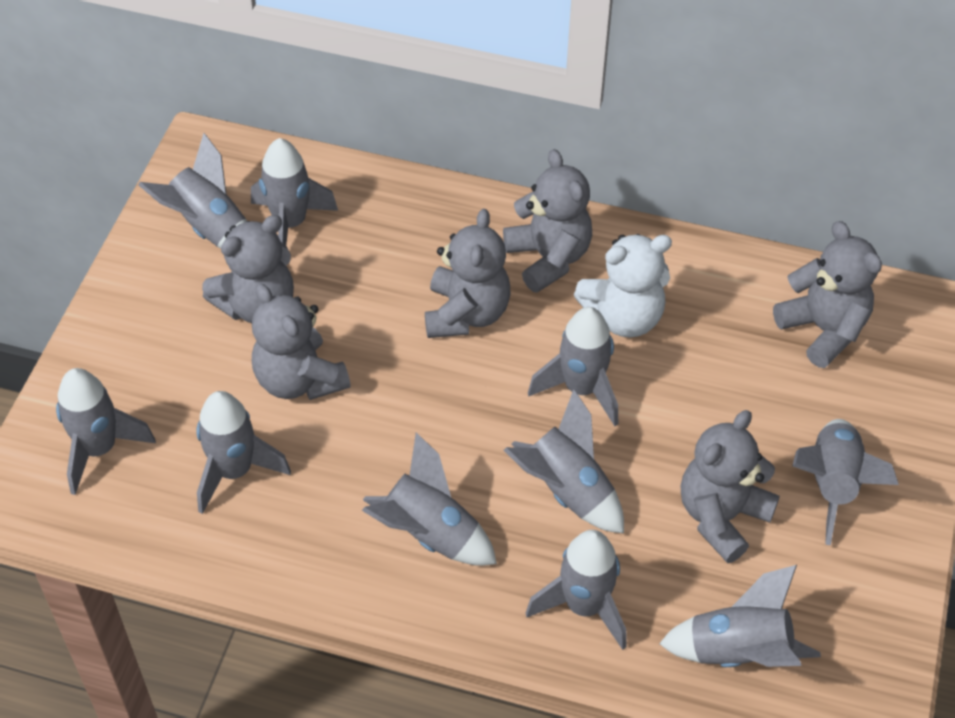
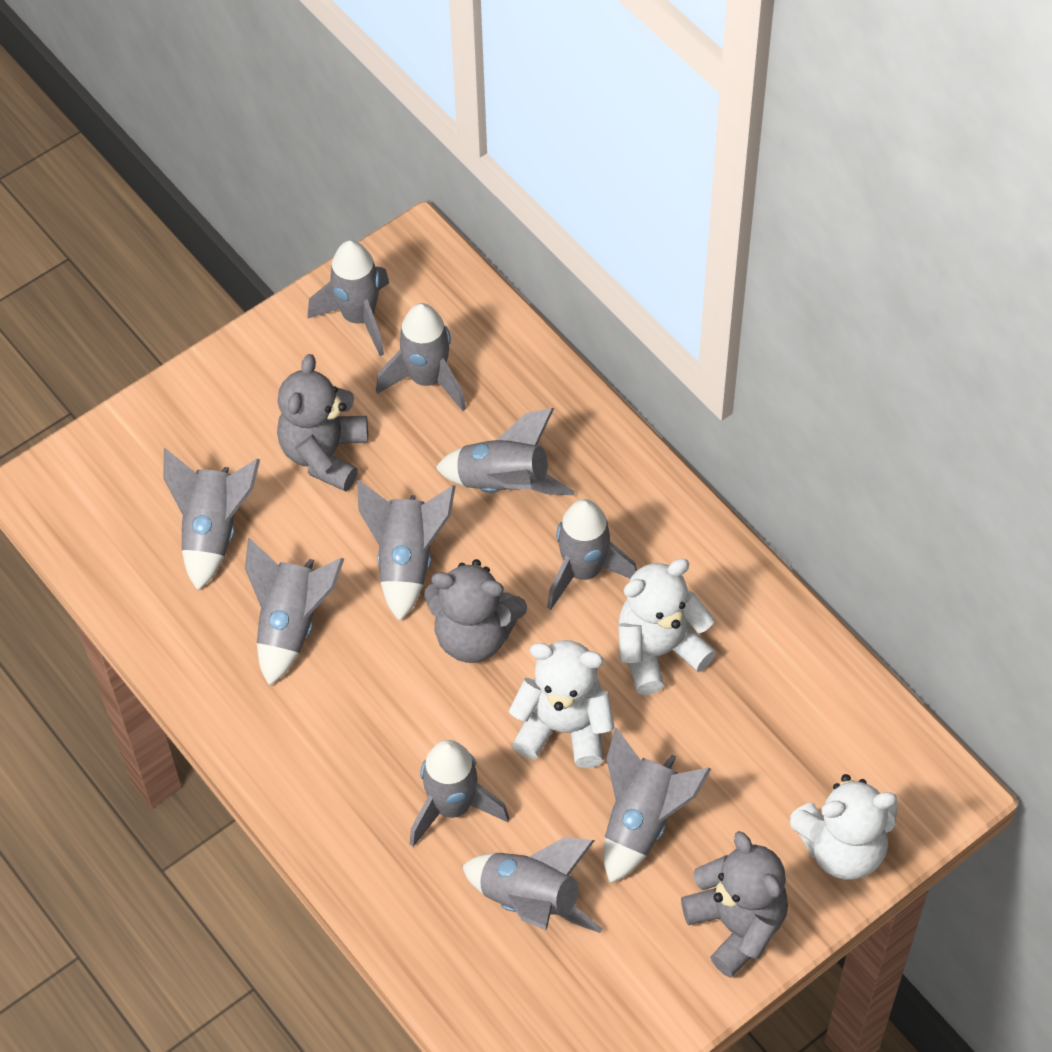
grey teddy bear: [202,215,294,323] [252,284,351,400] [425,209,510,338] [503,149,592,293] [681,410,780,563] [773,221,882,368] = 6 -> [277,354,368,492] [424,559,527,663] [681,831,788,978] = 3
white teddy bear: [574,234,672,337] = 1 -> [508,640,614,768] [618,559,716,695] [790,774,898,880] = 3

